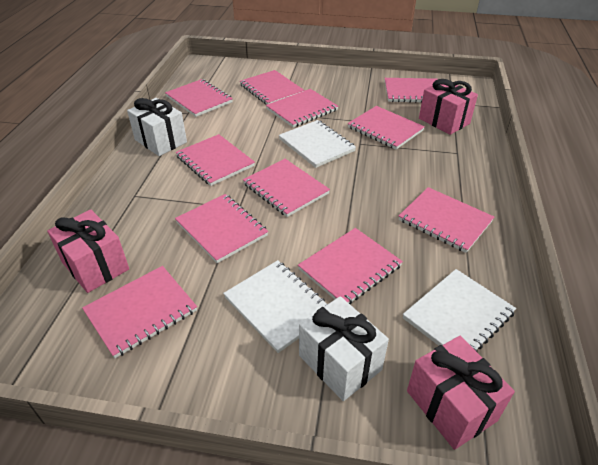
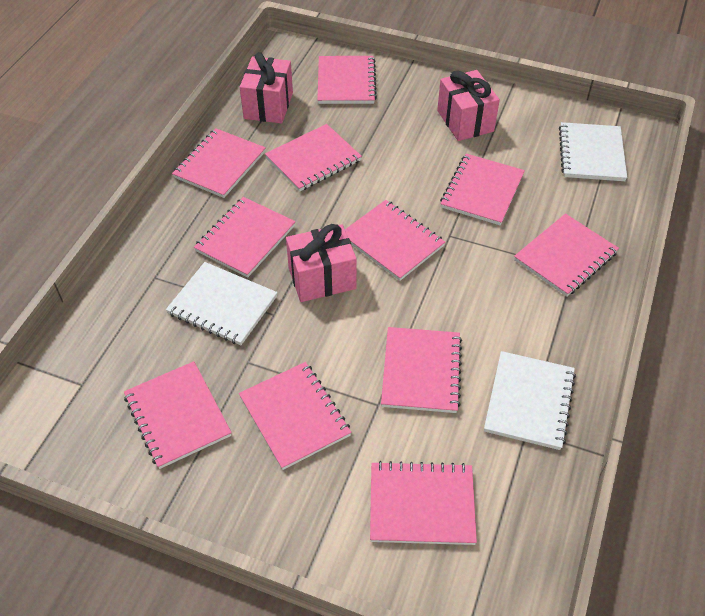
white gift: [127,98,187,156] [299,296,389,401] = 2 -> none = 0

